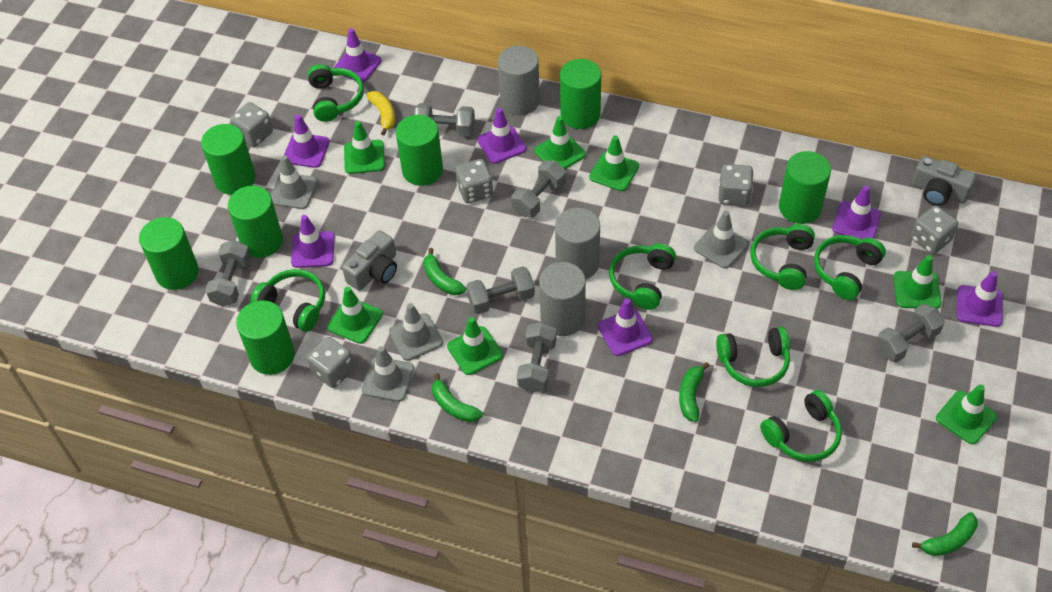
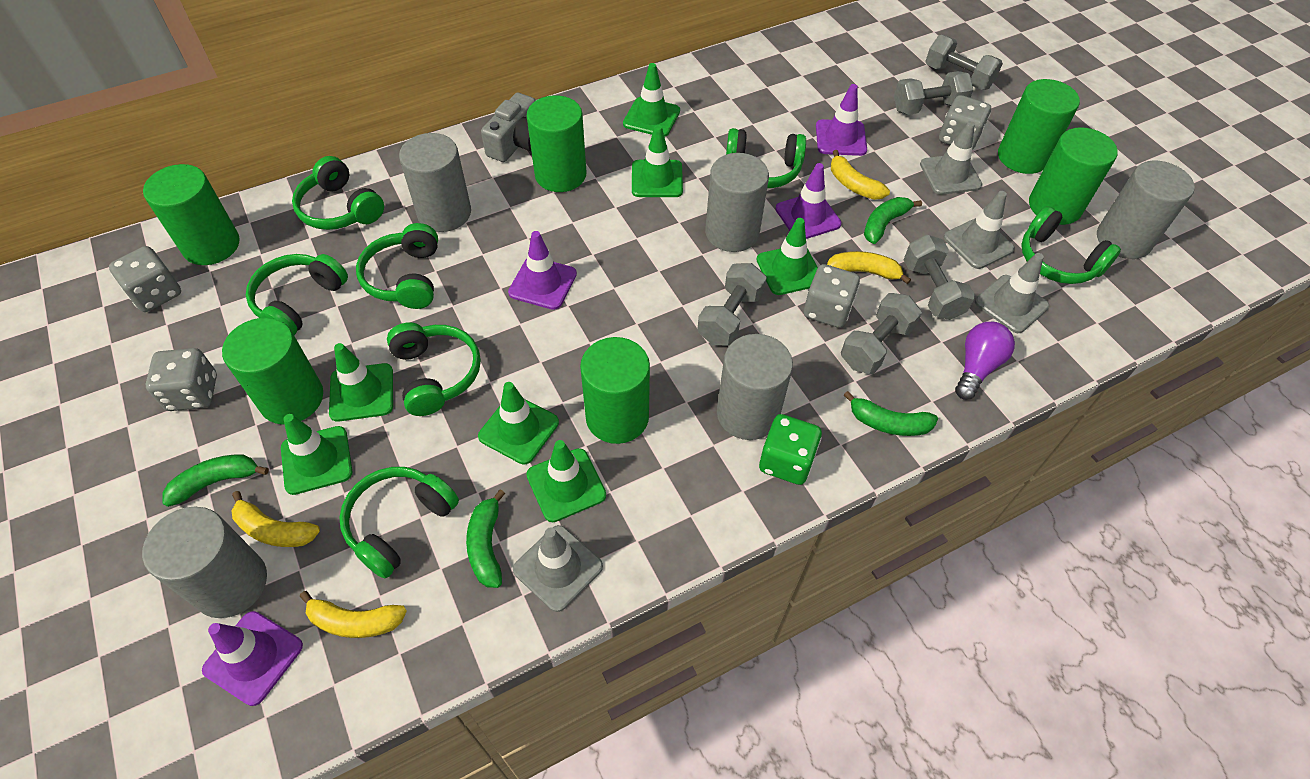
green cylinder: [139,217,199,290] [201,124,256,195] [228,186,283,258] [236,300,295,375] [396,115,443,186] [560,59,601,129] [779,151,831,224] = 7 -> [143,164,239,265] [222,318,323,425] [527,95,586,192] [580,337,650,444] [998,79,1080,174] [1029,127,1118,225] = 6
green dice: none = 0 -> [759,414,822,485] = 1
grey camera: [342,230,397,291] [912,156,976,206] = 2 -> [481,93,536,162] = 1
grey cylinder: [498,46,540,115] [539,262,586,336] [555,208,600,279] = 3 -> [142,507,267,618] [399,133,471,232] [705,153,769,252] [717,334,793,440] [1097,161,1195,259] = 5
grey dice: [230,102,273,147] [307,337,355,388] [455,159,493,204] [719,164,753,206] [911,206,958,254] = 5 -> [109,246,181,312] [146,348,217,411] [804,264,860,328] [939,95,991,150] = 4
grey dumbbell: [205,240,251,306] [414,103,475,136] [466,266,535,314] [512,160,566,217] [517,322,557,393] [876,304,945,362] = 6 -> [697,263,767,346] [841,293,922,374] [894,71,973,115] [904,235,975,320] [925,35,1003,90] = 5
purple light bulb: none = 0 -> [955,322,1015,400] = 1
purple traffic cone: [284,114,330,168] [291,215,335,268] [334,28,382,82] [477,108,526,164] [598,299,653,356] [832,186,881,240] [957,271,1003,327] = 7 -> [202,611,303,706] [508,231,577,310] [775,163,842,239] [816,84,867,156] = 4
yellow banana: [367,91,395,135] = 1 -> [232,491,320,547] [300,591,407,638] [827,251,911,284] [831,150,890,200] = 4

